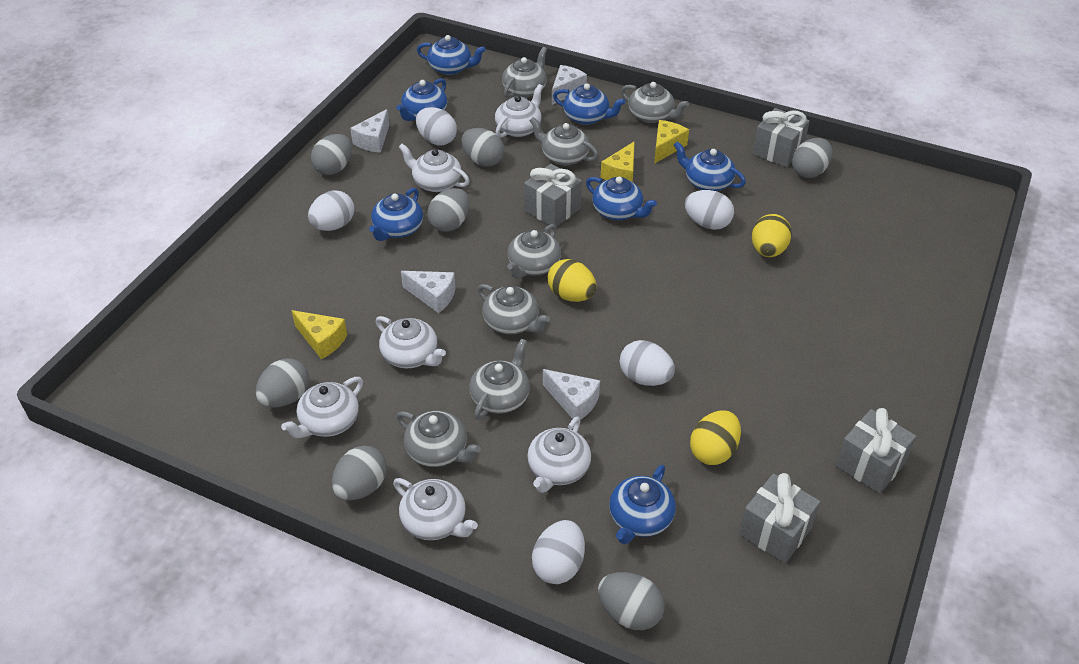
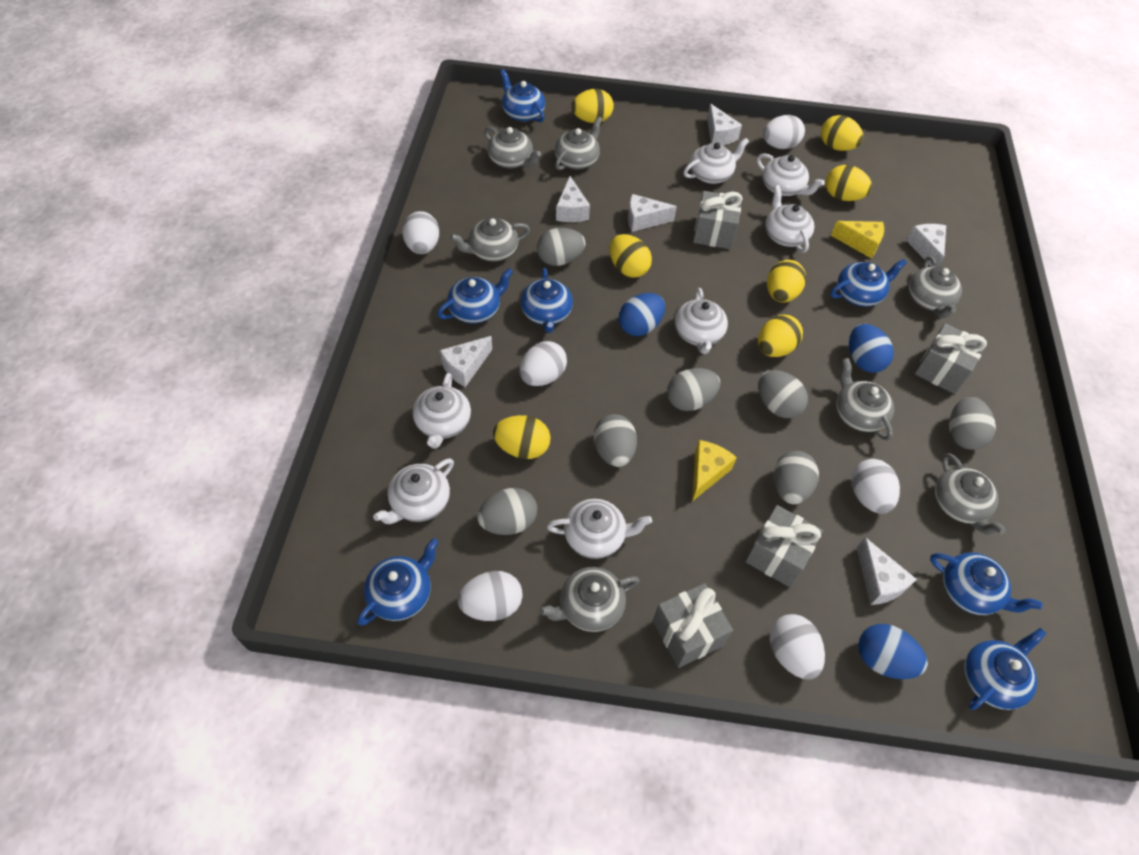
blue egg: none = 0 -> [619,293,665,336] [849,324,894,373] [858,624,928,679] = 3
white cheese: [350,109,389,153] [401,271,456,313] [543,369,600,420] [552,65,587,105] = 4 -> [440,336,492,387] [556,176,590,222] [628,194,677,232] [707,104,742,145] [857,537,917,605] [906,224,946,267] = 6
white egg: [308,190,354,231] [416,107,457,145] [532,520,585,584] [620,340,675,386] [685,190,734,230] = 5 -> [402,211,439,254] [457,571,523,621] [520,341,567,386] [763,115,805,149] [770,614,825,680] [851,459,900,514] = 6
white teapot: [281,377,363,438] [376,316,446,369] [393,478,478,540] [399,144,470,192] [495,84,543,138] [527,416,591,493] = 6 -> [373,458,454,524] [413,373,471,449] [547,499,652,559] [675,288,728,354] [683,138,749,184] [757,153,825,196] [765,185,814,253] = 7
yellow cheese: [291,310,347,359] [601,141,635,182] [654,120,689,164] = 3 -> [692,440,737,501] [831,221,884,258] = 2
yellow egg: [548,259,597,302] [690,410,741,465] [752,214,792,257] = 3 -> [493,415,551,459] [571,89,614,123] [609,234,652,278] [758,315,803,357] [767,260,806,303] [821,115,863,151] [826,165,872,201] = 7

